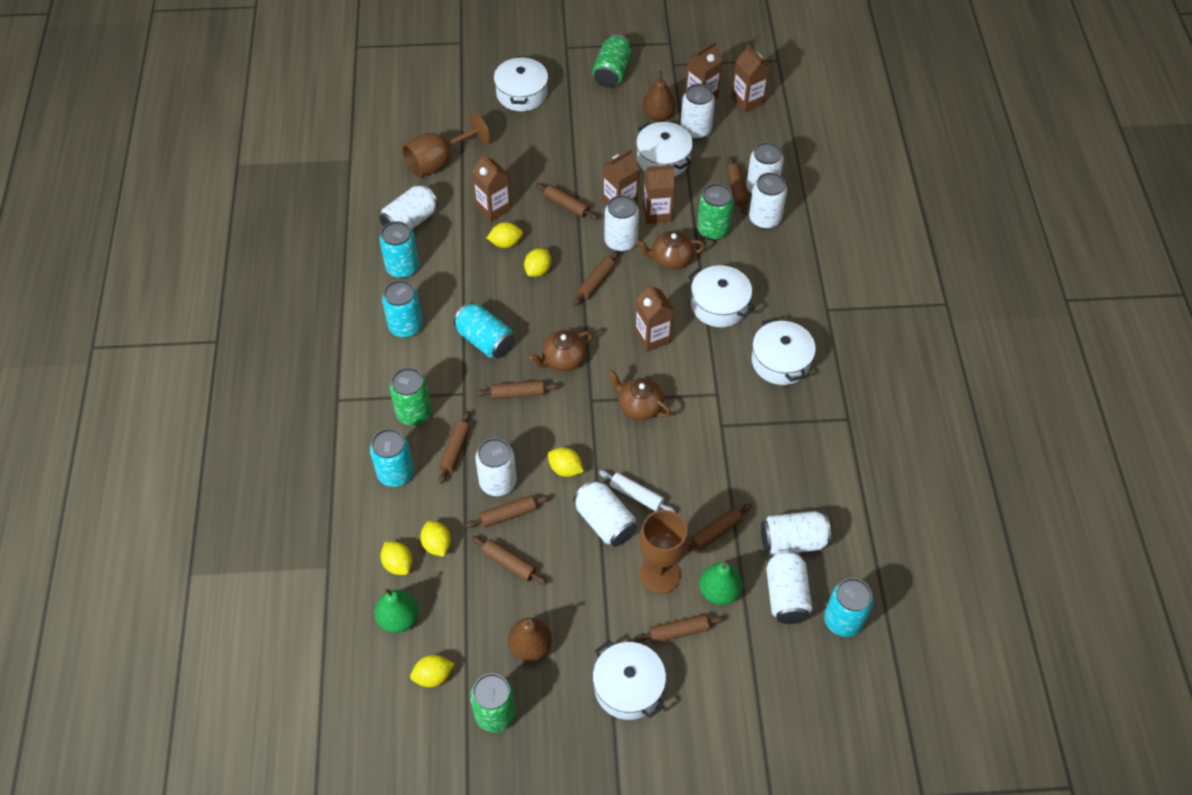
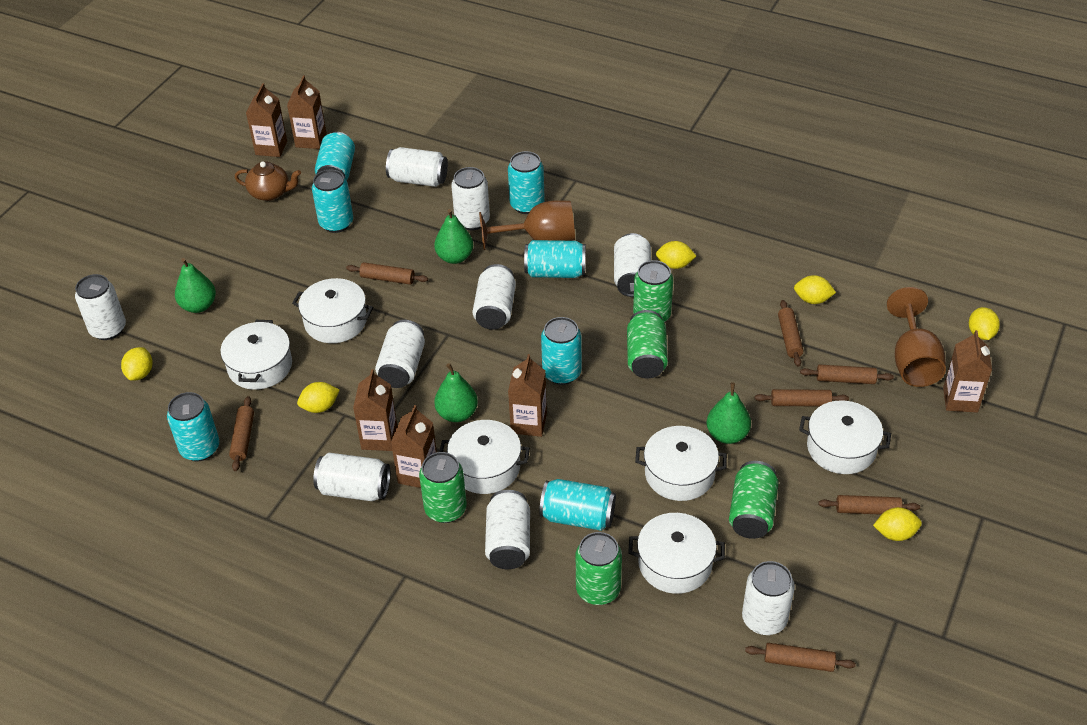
brown pear: [508,618,552,661] [642,71,676,121] = 2 -> none = 0
brown rolling pin: [439,411,470,484] [465,495,550,528] [472,536,547,585] [476,380,559,399] [536,183,598,220] [573,251,619,306] [634,614,724,644] [685,504,752,554] [726,157,749,215] = 9 -> [229,396,254,471] [346,262,428,285] [745,643,856,672] [755,389,849,406] [778,300,803,367] [800,364,894,384] [818,495,920,515] = 7
brown teapot: [529,330,593,371] [608,370,671,420] [636,231,705,270] = 3 -> [234,161,301,201] = 1
green can: [389,368,432,425] [470,673,516,732] [592,35,632,88] [697,183,734,240] = 4 -> [419,452,467,523] [576,532,622,605] [627,310,668,378] [633,260,673,322] [729,461,779,539] = 5
green pear: [375,588,418,633] [699,562,742,605] = 2 -> [175,258,216,313] [434,209,473,264] [434,363,478,422] [707,382,751,444] = 4
turquoise can: [370,429,414,487] [379,221,419,278] [382,280,423,338] [453,302,515,358] [824,578,874,637] = 5 -> [167,392,219,461] [312,170,353,233] [315,132,355,181] [508,151,545,214] [524,240,586,278] [539,479,616,531] [541,317,582,385] = 7
white pot: [494,56,548,111] [593,640,666,720] [636,122,693,177] [688,265,755,327] [752,317,816,385] = 5 -> [220,320,292,390] [292,278,373,343] [439,420,530,494] [628,513,725,594] [635,426,727,501] [799,400,891,474] = 6
white rolling pin: [599,470,676,512] = 1 -> none = 0

